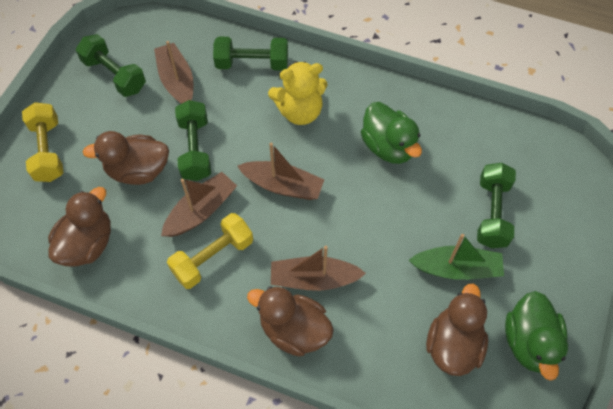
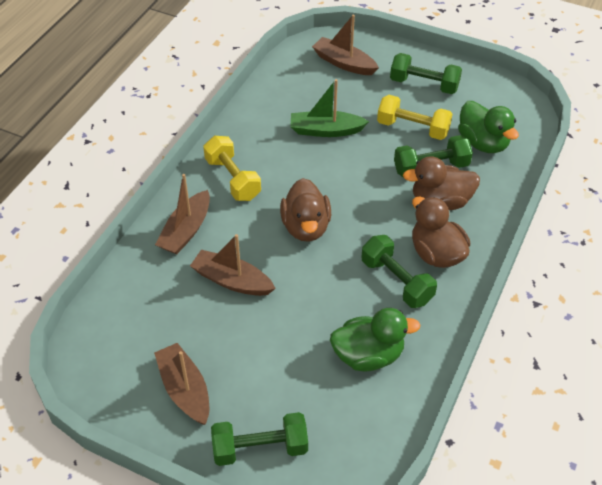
brown duck: [48,187,111,266] [83,131,169,185] [247,286,334,357] [426,284,488,376] = 4 -> [280,178,331,242] [403,156,480,210] [412,196,470,268] = 3
yellow teddy bear: [268,61,328,125] = 1 -> none = 0

